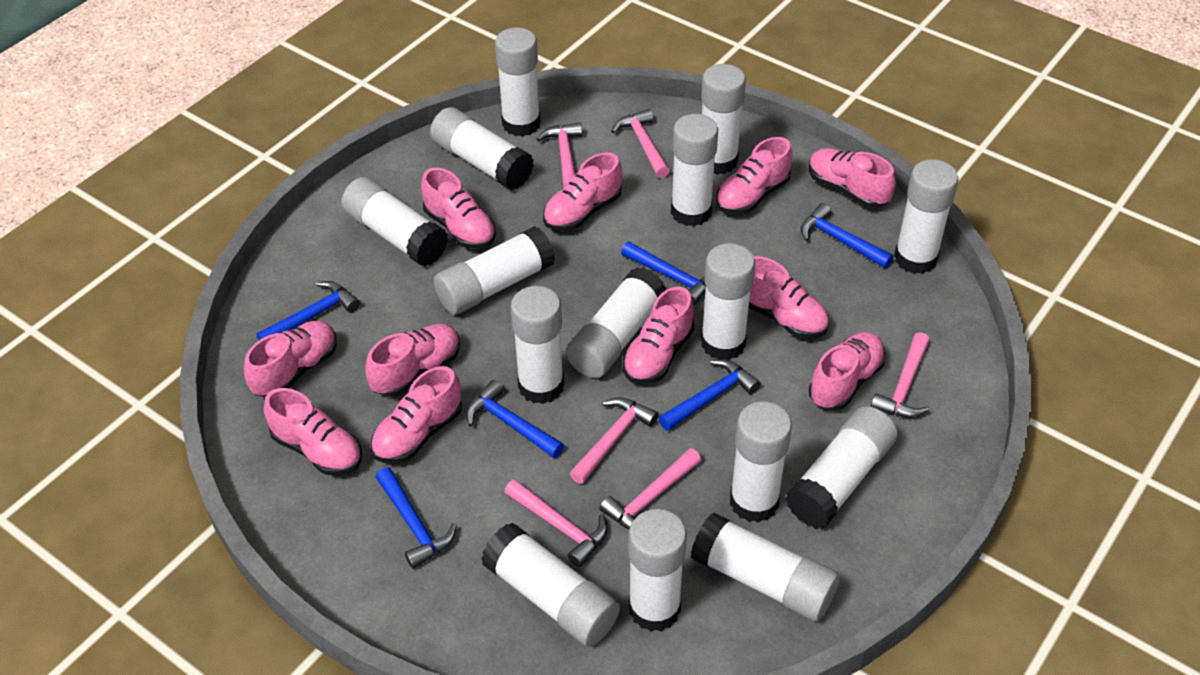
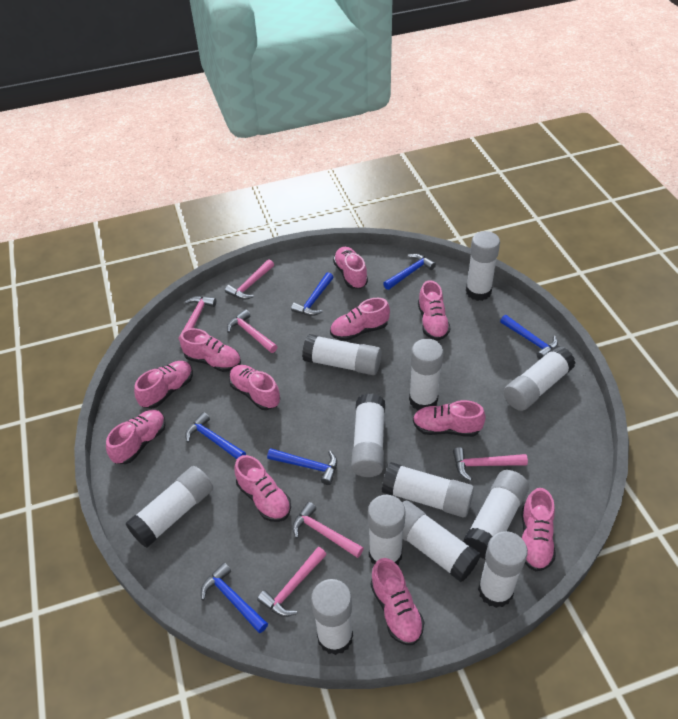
white glue stick: [341,177,448,266] [430,107,534,190] [434,226,555,315] [481,523,620,647] [495,28,541,137] [510,286,564,404] [566,267,667,378] [628,509,687,632] [671,114,718,226] [691,512,839,621] [701,64,746,175] [701,243,755,360] [730,401,792,523] [785,406,897,528] [894,159,958,274] = 15 -> [126,466,213,548] [302,334,381,375] [311,579,353,655] [351,393,385,477] [368,495,406,565] [382,462,474,517] [402,501,481,582] [409,339,443,411] [463,470,529,559] [466,231,500,301] [478,531,528,608] [504,346,576,411] = 12

